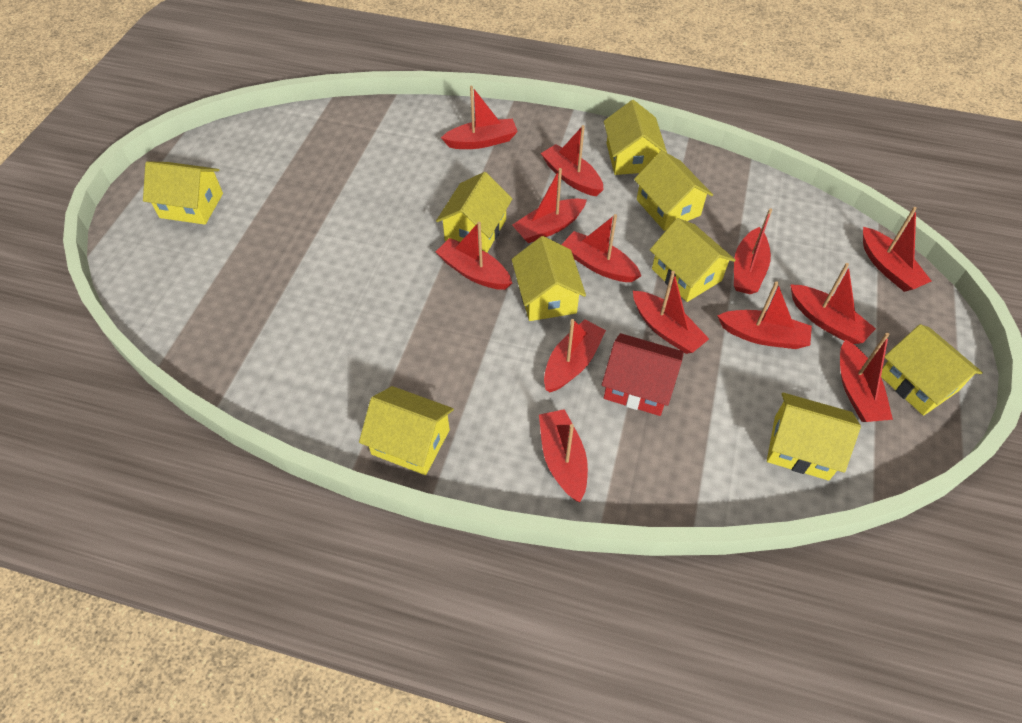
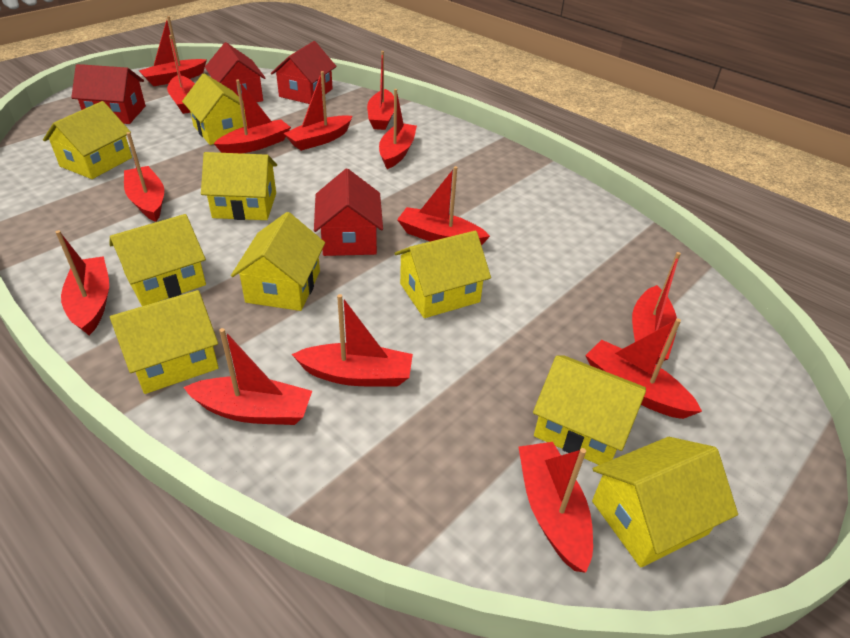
red boat: [436,222,512,290] [441,86,518,149] [512,168,587,243] [539,409,588,502] [541,125,604,196] [544,319,606,392] [561,214,641,282] [633,271,709,354] [717,281,812,349] [734,208,772,294] [790,263,876,344] [840,333,893,422] [863,207,932,292] = 13 -> [56,230,109,335] [124,132,164,222] [139,16,207,86] [167,35,195,114] [183,328,312,425] [214,79,291,154] [283,71,352,151] [292,294,413,387] [367,51,394,130] [379,89,417,169] [397,166,490,246] [518,442,593,573] [585,318,702,419] [632,252,681,364] = 14
red house: [602,333,684,416] = 1 -> [71,64,146,124] [205,42,266,102] [271,41,337,104] [314,169,383,256] = 4

